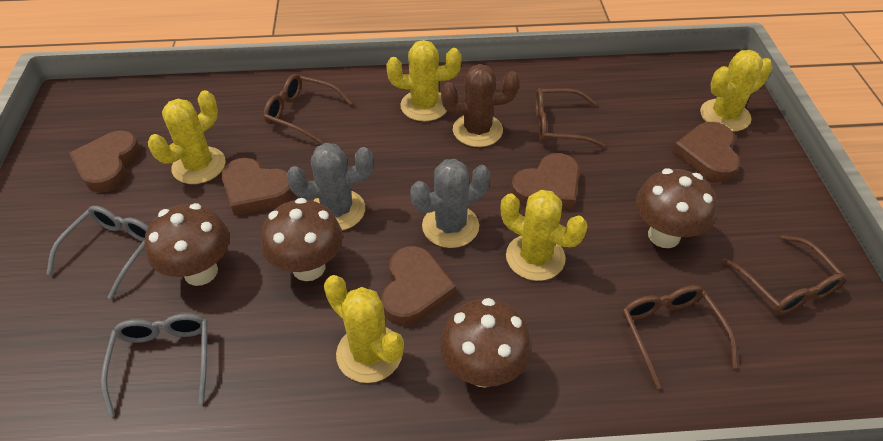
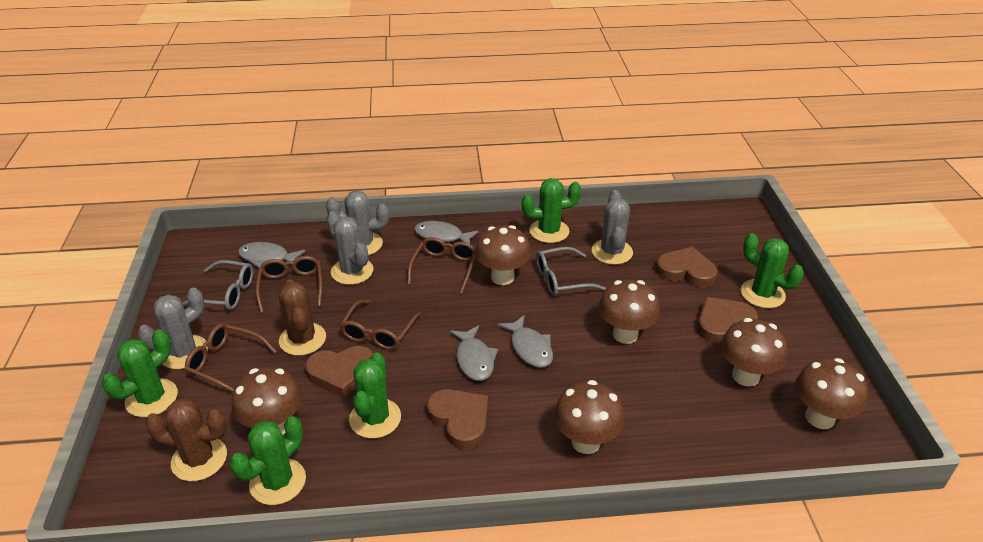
brown cactus: [441,64,520,147] = 1 -> [145,398,227,481] [279,280,326,356] = 2
brown heart: [69,131,141,193] [221,158,294,216] [381,246,456,326] [511,153,579,209] [672,122,740,182] = 5 -> [305,346,373,397] [427,389,488,449] [656,247,718,288] [697,297,758,343] = 4
brown mushroom: [144,203,230,286] [261,198,343,281] [440,298,532,388] [636,168,716,248] = 4 -> [232,367,302,434] [475,225,531,285] [554,380,625,454] [598,280,660,344] [721,318,787,387] [795,358,868,429] = 6
green cactus: none = 0 -> [102,329,178,417] [230,416,306,505] [349,352,401,439] [521,178,581,243] [741,233,804,308] = 5
grey cactus: [287,143,373,230] [410,159,490,248] = 2 -> [138,288,208,369] [326,191,389,255] [327,211,374,285] [592,190,633,265] = 4
grey fish: none = 0 -> [238,242,305,268] [414,221,479,244] [450,325,498,381] [498,315,553,368] = 4
yellow cactus: [148,90,226,184] [324,275,404,383] [386,40,461,121] [501,190,588,281] [700,50,772,132] = 5 -> none = 0

